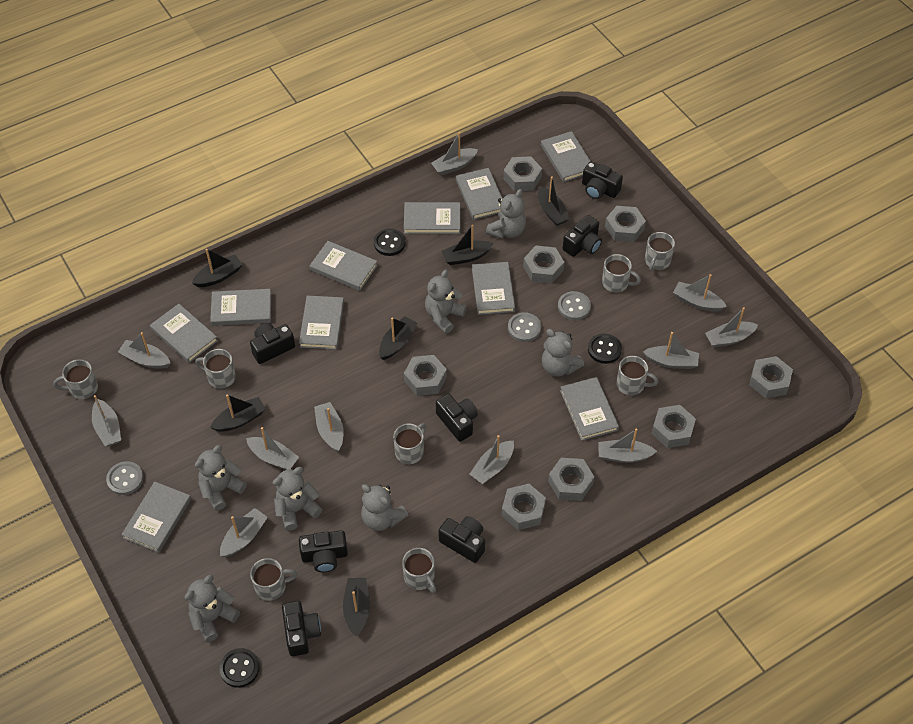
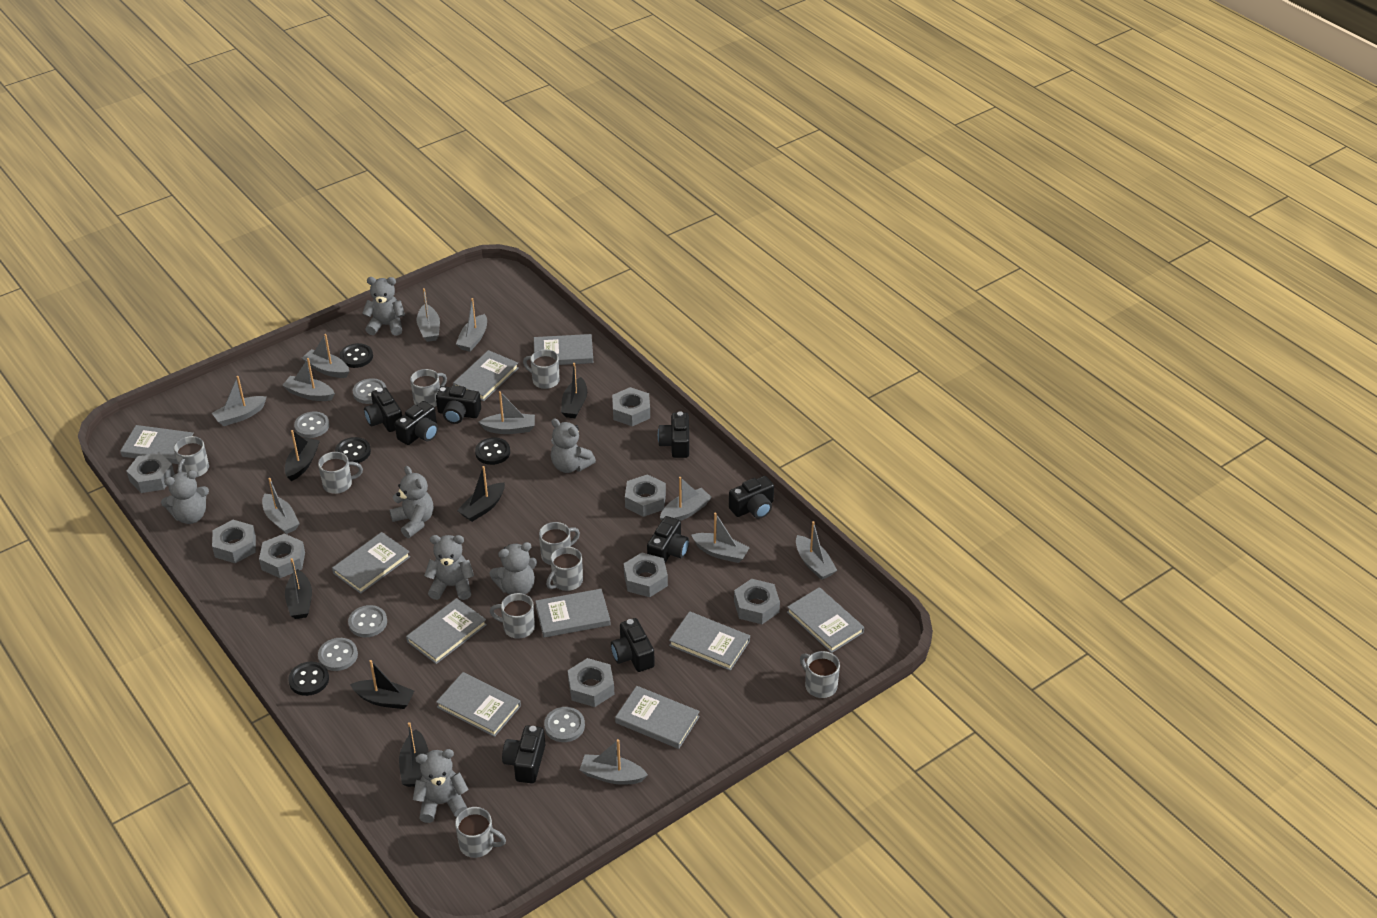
black button: [219,648,260,688] [374,229,406,256] [588,333,622,364] = 3 -> [288,662,329,696] [335,437,371,463] [339,343,373,368] [475,437,510,465] = 4
black camera: [250,323,295,364] [282,601,321,656] [299,530,348,572] [436,394,478,442] [438,516,485,563] [563,215,602,257] [582,161,623,199] = 7 -> [364,387,402,432] [395,401,438,445] [436,385,481,424] [502,725,545,783] [611,618,655,672] [647,516,689,563] [658,412,689,458] [729,476,774,519] = 8
grey button: [106,461,144,495] [508,312,541,342] [558,291,591,320] = 3 -> [294,412,329,438] [318,638,358,671] [348,605,387,638] [353,378,386,404] [544,707,585,742] = 5
grey mug: [53,359,98,399] [195,349,236,388] [250,558,297,601] [393,423,427,464] [402,548,436,593] [602,254,641,293] [617,356,658,395] [645,232,675,271] = 8 -> [174,436,209,477] [318,452,363,494] [410,369,447,407] [455,807,506,858] [490,593,535,639] [523,349,560,389] [539,522,580,565] [546,546,583,591] [800,651,840,698] = 9

